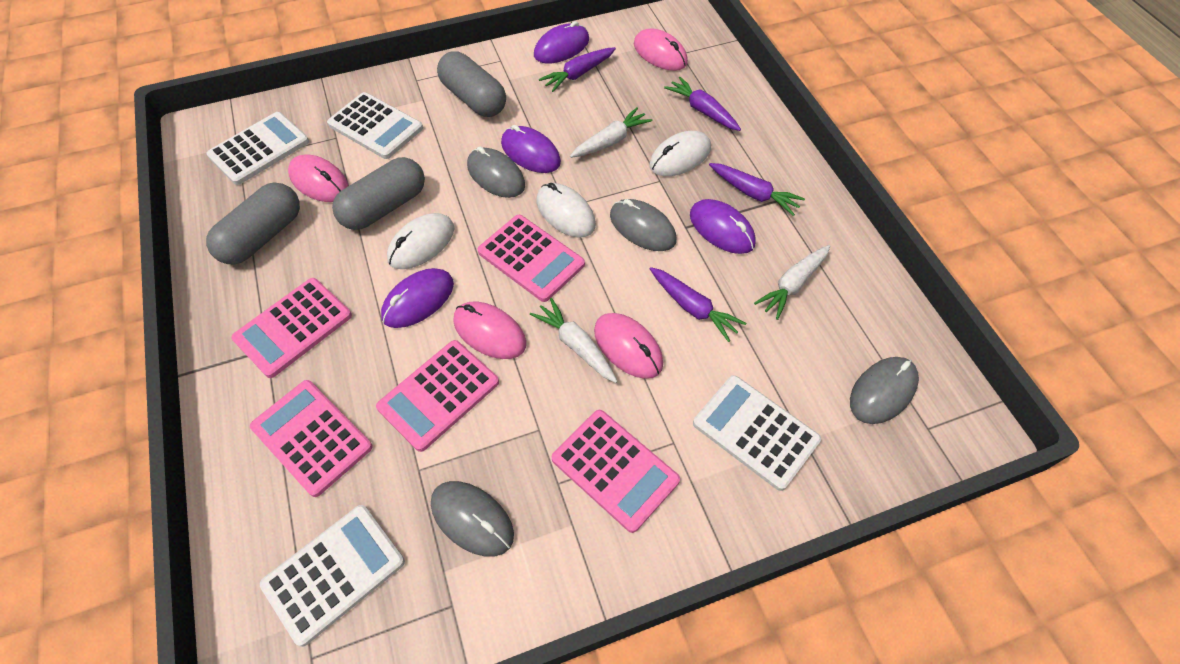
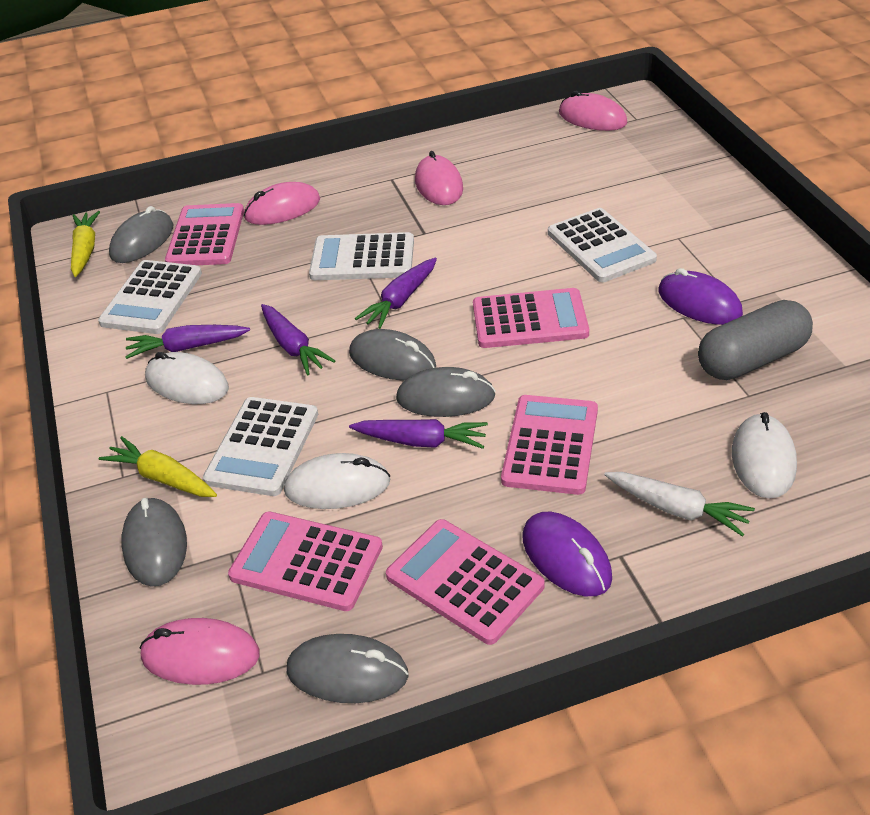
grey capsule: [206,183,300,264] [332,157,425,230] [437,52,506,117] = 3 -> [698,300,813,380] = 1
grey mouse: [431,481,514,557] [467,147,525,198] [610,199,676,251] [850,357,919,424] = 4 -> [109,206,173,263] [121,498,187,586] [287,634,409,703] [349,329,436,380] [396,367,496,417] = 5
purple mouse: [381,268,454,328] [501,125,561,173] [534,21,589,64] [690,199,756,254] = 4 -> [523,512,612,596] [658,268,743,325] = 2
white carrot: [530,298,618,383] [570,107,653,158] [754,245,830,320] = 3 -> [604,472,755,537] = 1
yellow carrot: none = 0 -> [71,211,100,277] [98,436,217,497] = 2

